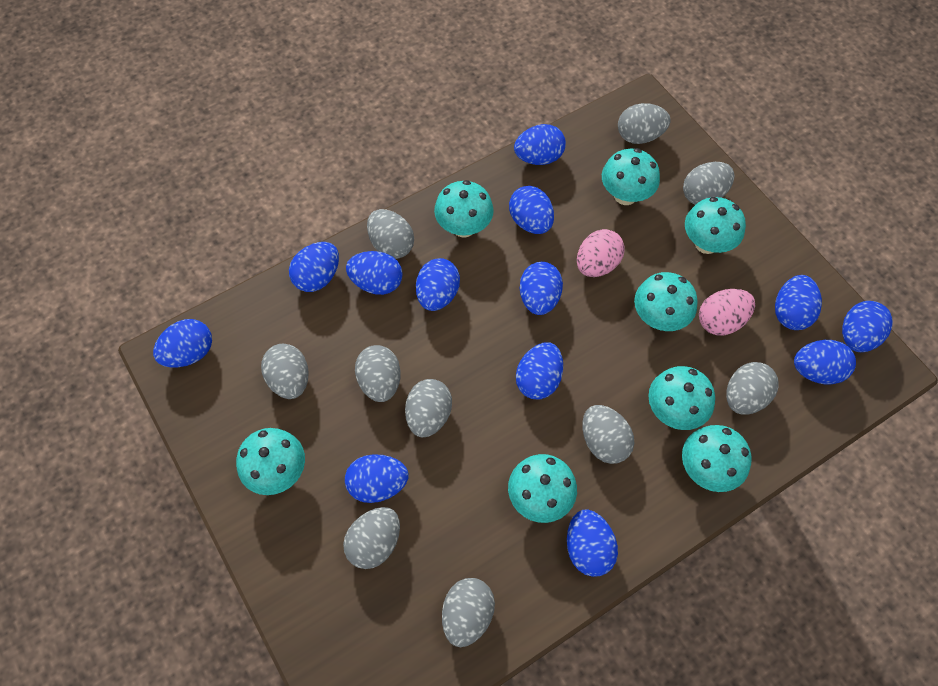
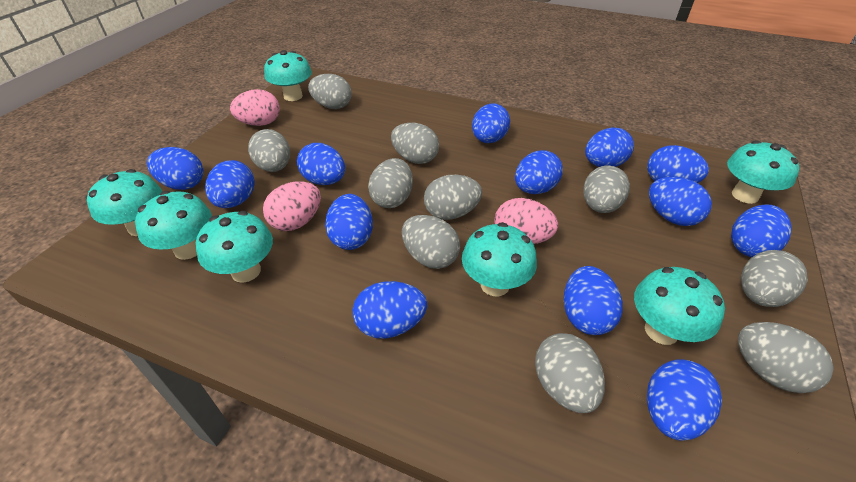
pink egg: [577,229,625,277] [699,289,755,336] = 2 -> [230,89,280,126] [263,181,321,231] [494,198,558,244] = 3
turquoise mushroom: [236,428,305,495] [434,180,494,238] [508,454,577,523] [602,148,660,205] [634,272,698,331] [648,366,715,430] [682,425,751,492] [685,197,746,254] = 8 -> [87,169,162,236] [135,191,212,260] [196,211,273,283] [264,50,312,101] [462,222,537,296] [634,267,725,345] [727,140,800,204] = 7

